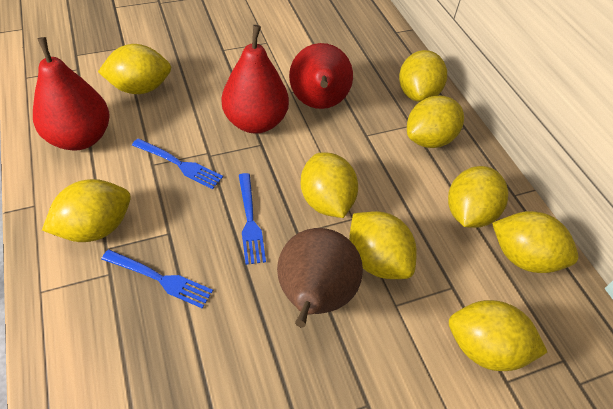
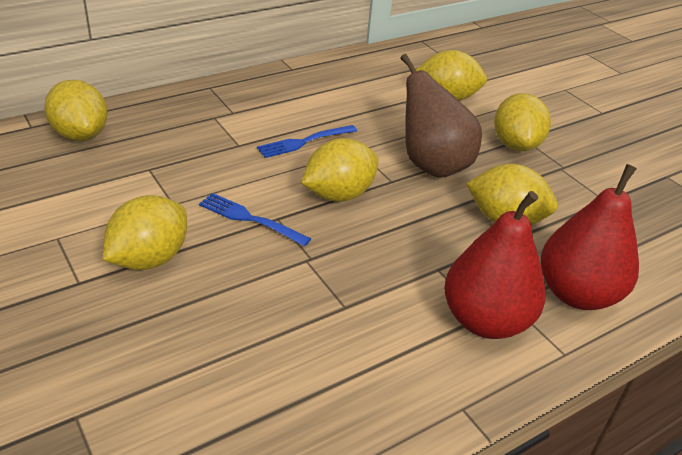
blue fork: [101,250,213,309] [132,138,223,189] [239,173,266,265] = 3 -> [199,193,311,247] [257,125,357,158] = 2
red pear: [33,37,110,151] [221,25,289,133] [289,43,353,109] = 3 -> [444,191,546,339] [541,164,639,310] = 2
yellow lemon: [42,179,131,242] [98,44,171,94] [301,152,358,218] [349,211,417,279] [399,50,447,102] [407,96,464,148] [448,166,508,228] [449,300,547,371] [492,211,579,273] = 9 -> [44,80,108,141] [103,195,187,270] [301,138,379,202] [416,50,487,101] [466,164,558,225] [494,93,551,151] = 6

